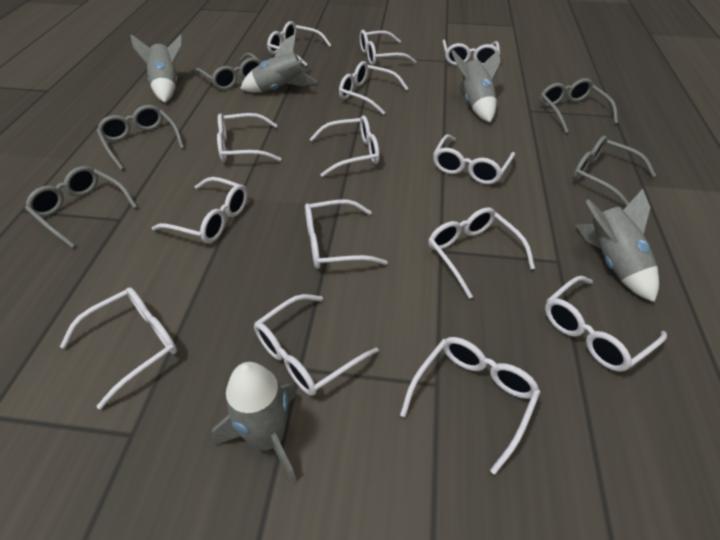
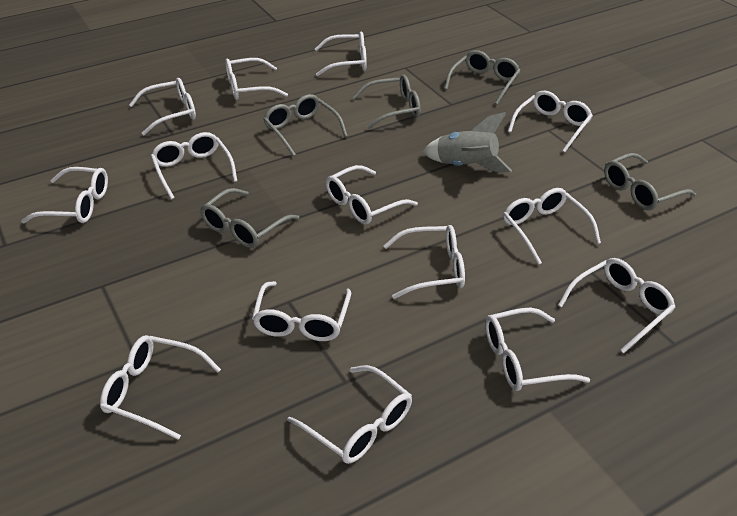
grey rocket: [130,34,183,103] [212,362,297,484] [240,33,317,92] [451,50,501,122] [576,189,659,302] = 5 -> [423,112,512,172] = 1

